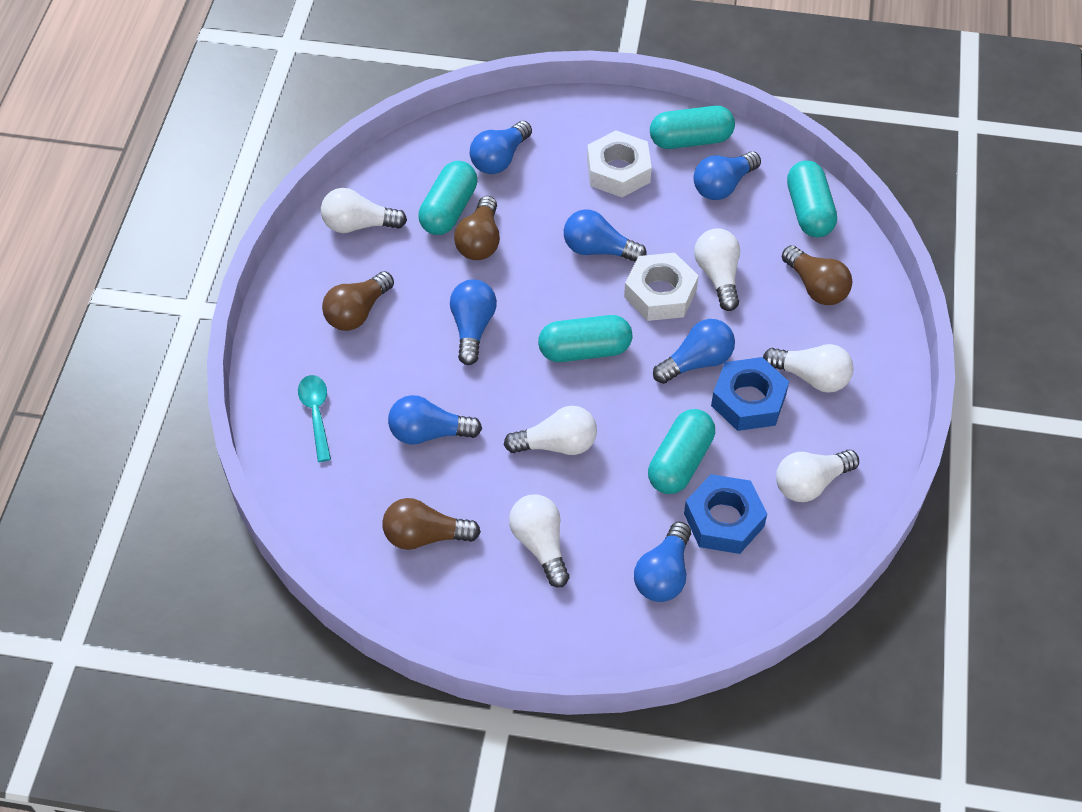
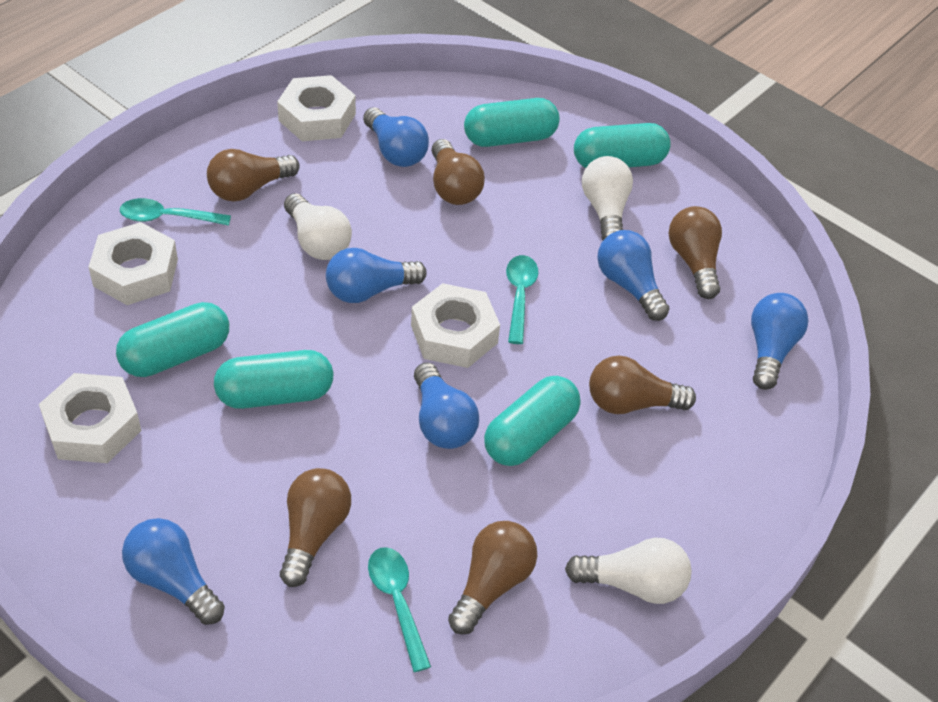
blue light bulb: [388,395,482,445] [450,280,497,365] [470,121,532,174] [564,209,647,262] [634,522,691,602] [653,319,735,384] [694,151,761,200] = 7 -> [122,518,225,625] [326,248,427,303] [363,107,429,167] [414,363,479,449] [597,230,670,321] [751,293,809,390] = 6
blue nut: [684,474,767,554] [711,357,789,431] = 2 -> none = 0
brown light bulb: [322,271,394,331] [382,498,481,550] [454,196,500,260] [782,245,852,305] = 4 -> [207,149,300,202] [280,468,351,587] [431,139,485,205] [448,521,537,634] [589,356,696,414] [668,206,722,299] = 6
turquoise spoon: [298,375,331,462] = 1 -> [120,198,231,226] [368,547,431,672] [506,255,538,344] = 3
white light bulb: [321,188,407,233] [504,406,597,455] [509,494,569,587] [694,228,740,311] [763,344,854,393] [776,450,859,502] = 6 -> [284,193,352,260] [565,538,692,604] [582,156,633,240] = 3
white nut: [587,130,652,197] [624,253,698,321] = 2 -> [39,373,141,463] [88,222,178,305] [277,75,356,141] [411,283,500,368] = 4

